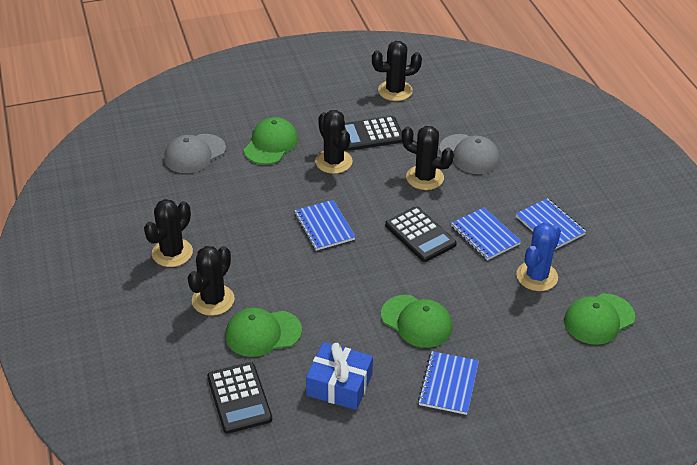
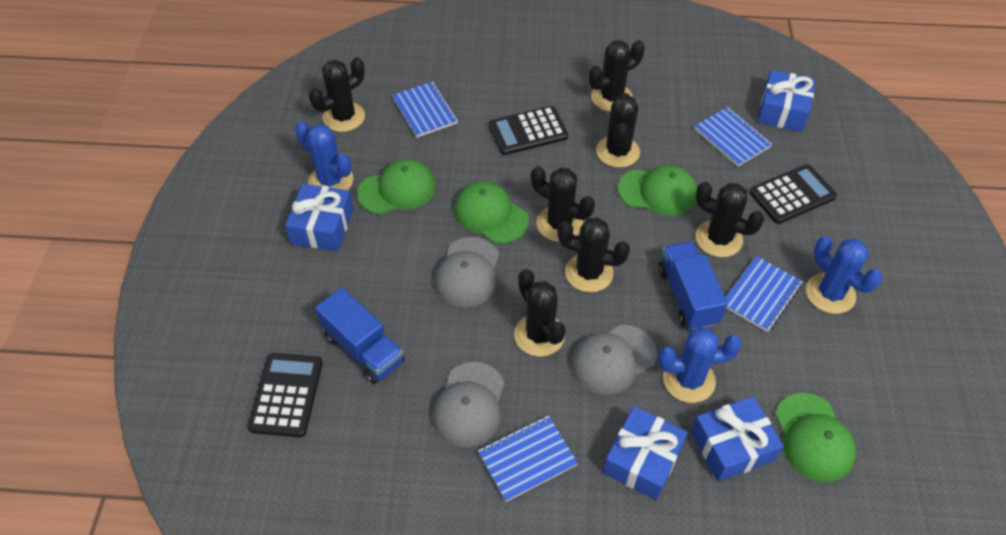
black cactus: [144,199,193,267] [188,246,235,316] [315,110,353,174] [372,41,422,101] [402,126,454,190] = 5 -> [309,57,365,132] [514,269,566,357] [531,166,595,242] [557,217,630,293] [589,40,644,112] [596,93,640,168] [696,182,764,257] = 7
blue cactus: [516,223,561,291] = 1 -> [295,121,353,190] [658,327,742,403] [806,236,882,314] = 3
blue gift: [306,342,373,410] = 1 -> [285,184,354,251] [603,406,688,500] [691,396,784,482] [758,70,816,132] = 4
blue truck: none = 0 -> [315,288,404,384] [658,241,728,330] = 2
grey cap: [164,134,226,173] [439,134,500,174] = 2 -> [432,362,505,448] [435,237,499,308] [571,325,657,395] = 3

